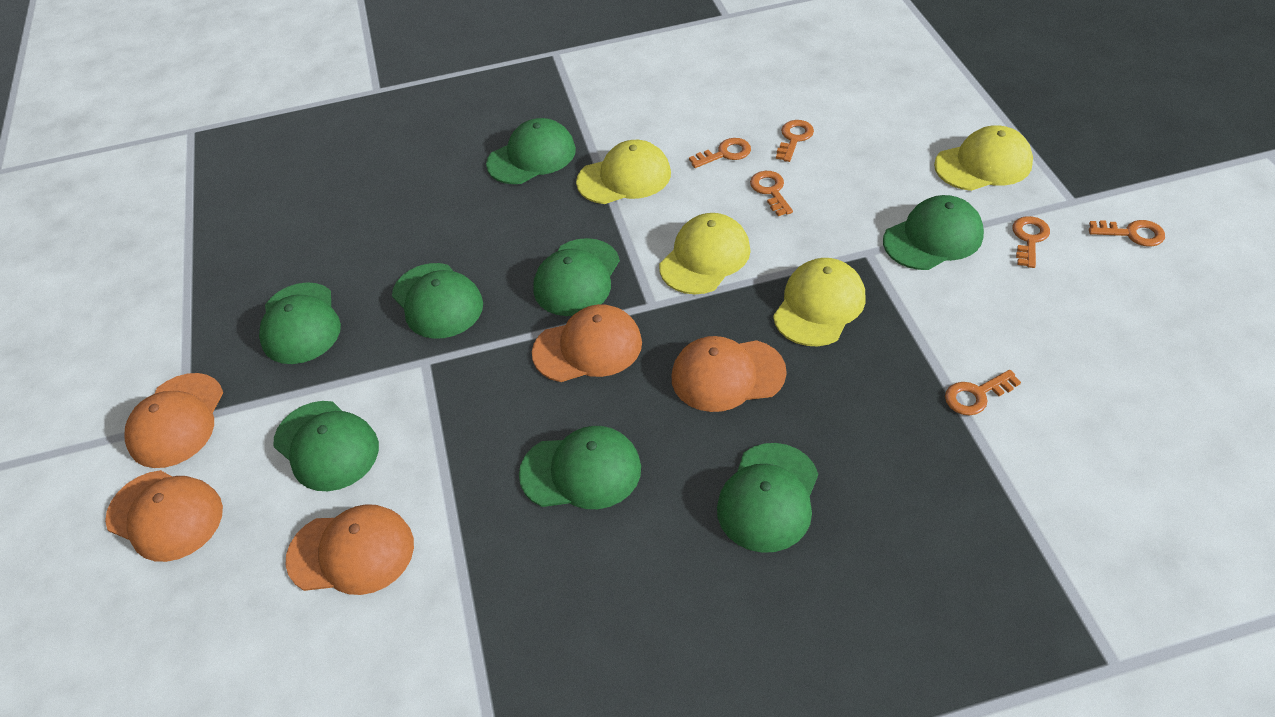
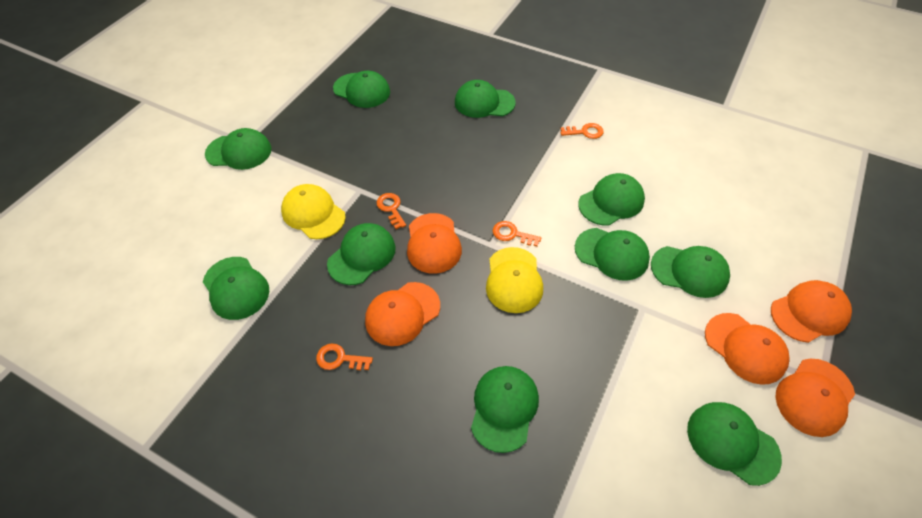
green cap: [259,282,341,364] [274,401,379,491] [392,263,483,339] [486,118,576,184] [519,426,641,509] [533,238,620,316] [717,443,818,553] [883,195,984,270] = 8 -> [203,257,269,320] [205,128,271,170] [327,223,396,285] [333,71,390,108] [455,80,516,118] [471,366,539,453] [575,228,650,281] [578,173,645,226] [651,246,730,298] [687,402,782,486] = 10
orange key: [689,138,751,168] [750,171,793,216] [776,120,814,162] [945,370,1021,415] [1013,216,1050,268] [1089,220,1165,247] = 6 -> [316,343,373,370] [377,193,406,229] [493,221,541,246] [560,123,604,139] = 4
yellow cap: [576,140,671,204] [659,213,751,294] [773,258,866,346] [934,125,1033,191] = 4 -> [281,184,346,239] [486,247,543,313] = 2

